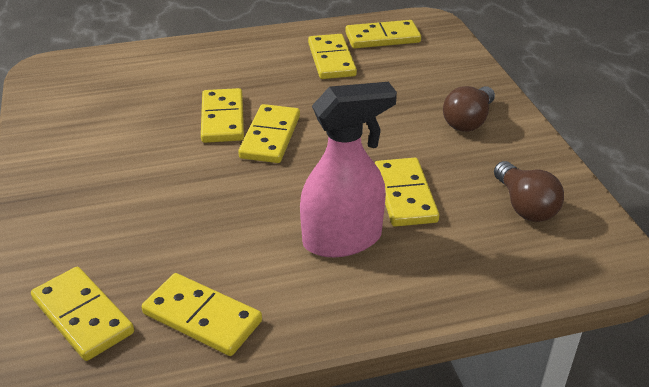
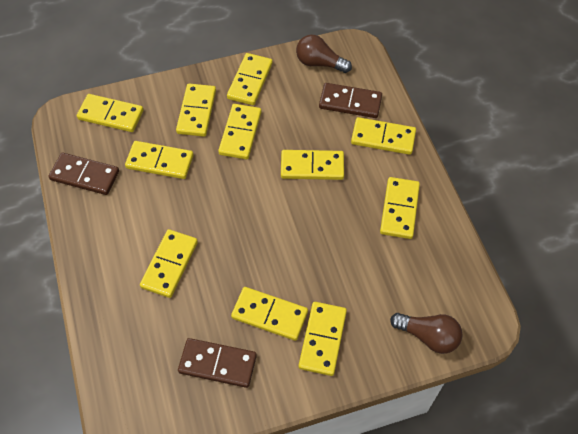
brown domino: none = 0 -> [49,153,119,195] [178,338,257,388] [319,83,382,118] = 3
pink spray bottle: [300,82,397,257] = 1 -> none = 0
yellow domino: [31,267,134,361] [142,273,262,356] [201,88,244,143] [238,104,300,163] [308,34,357,79] [345,20,421,48] [375,158,439,227] = 7 -> [77,94,143,132] [125,141,194,179] [140,229,198,298] [176,84,216,137] [218,104,262,159] [227,53,273,105] [231,287,308,341] [281,150,344,180] [299,302,347,376] [351,117,416,155] [380,177,420,239] = 11

